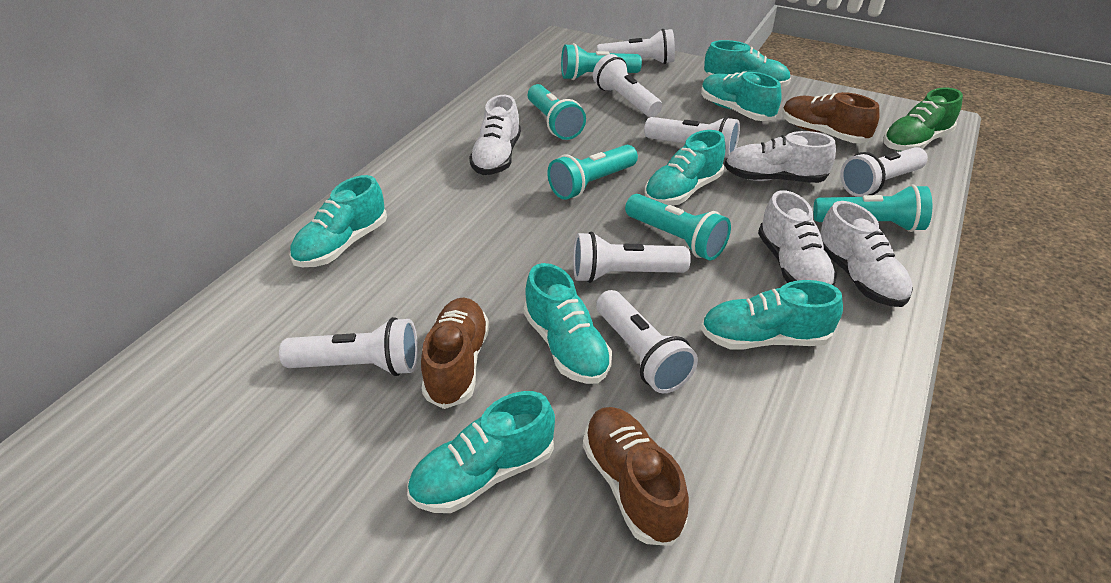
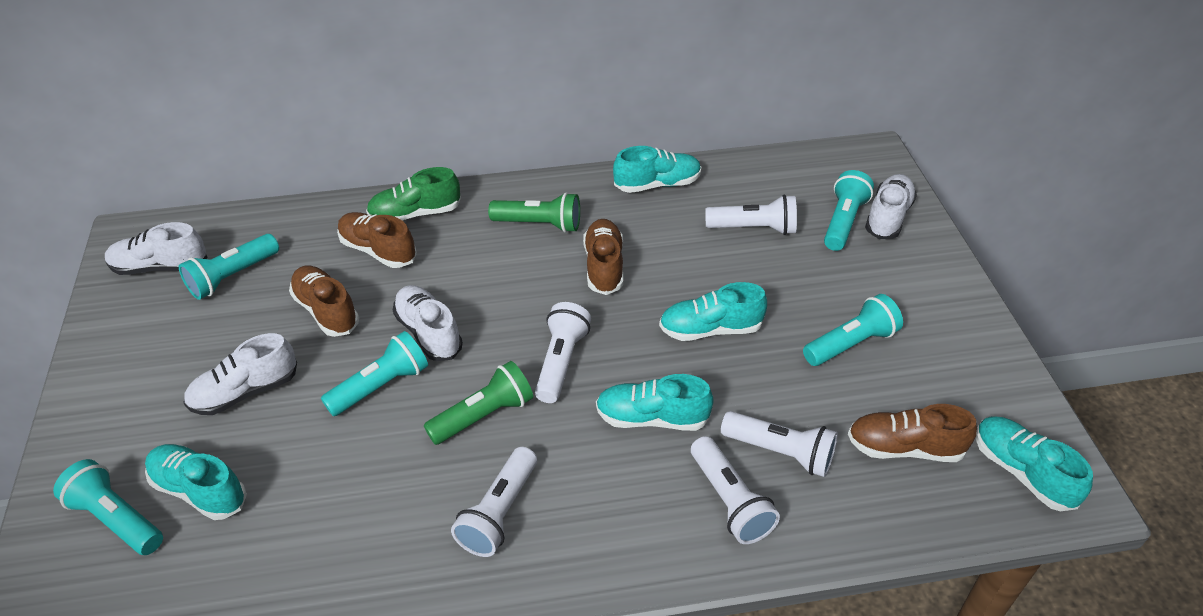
brown shoe: [421,297,489,409] [583,407,689,546] [782,92,880,143] = 3 -> [289,266,359,337] [337,212,417,268] [583,219,623,295] [848,404,977,462] = 4
green flashlight: none = 0 -> [424,361,533,445] [488,192,580,233] = 2
turquoise shoe: [290,175,387,267] [407,391,555,513] [524,263,612,384] [645,130,725,205] [701,71,782,121] [701,280,843,350] [704,40,791,87] = 7 -> [145,444,247,520] [596,374,714,431] [613,146,701,193] [659,282,767,341] [976,416,1093,511] = 5
white flashlight: [279,317,418,376] [573,232,691,283] [593,54,662,117] [596,290,698,393] [597,29,675,64] [644,116,740,158] [840,147,928,197] = 7 -> [451,447,537,557] [535,302,591,403] [691,436,780,544] [705,195,797,235] [721,411,838,477] = 5

